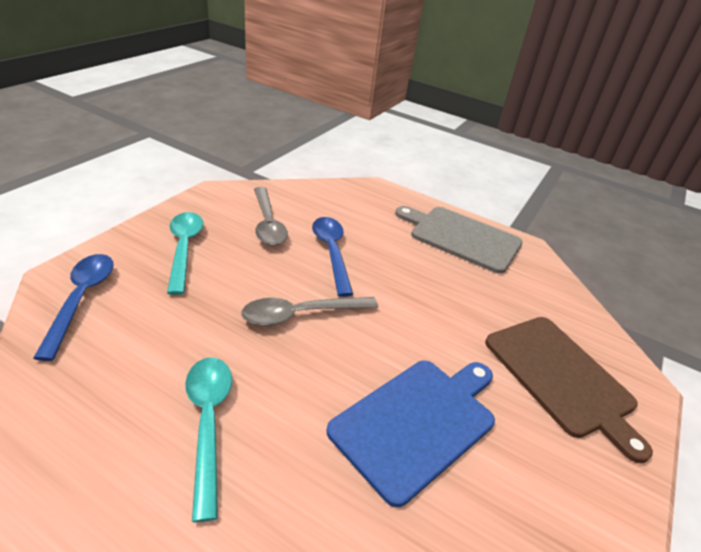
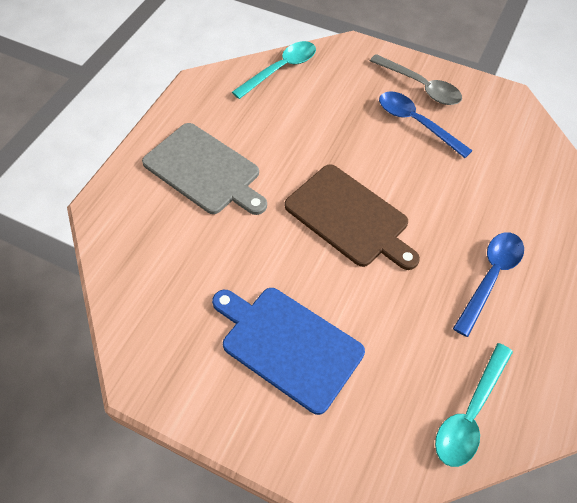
grey spoon: [241,297,378,326] [254,187,288,246] = 2 -> [370,54,462,105] = 1

